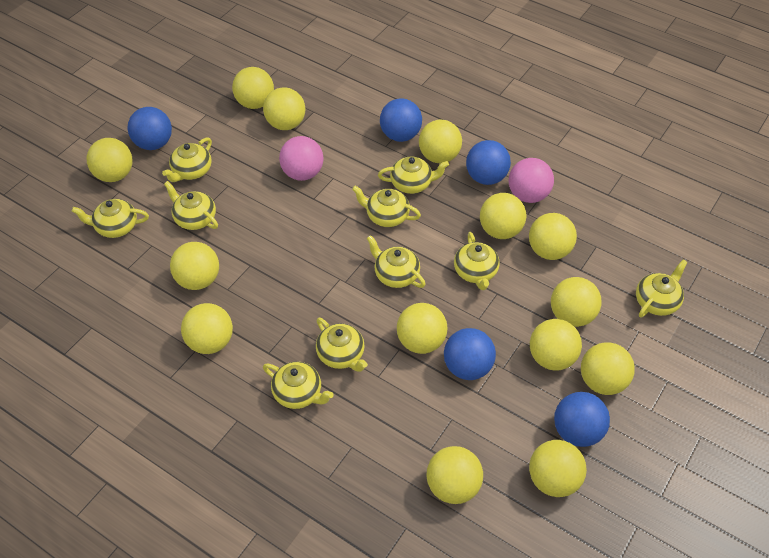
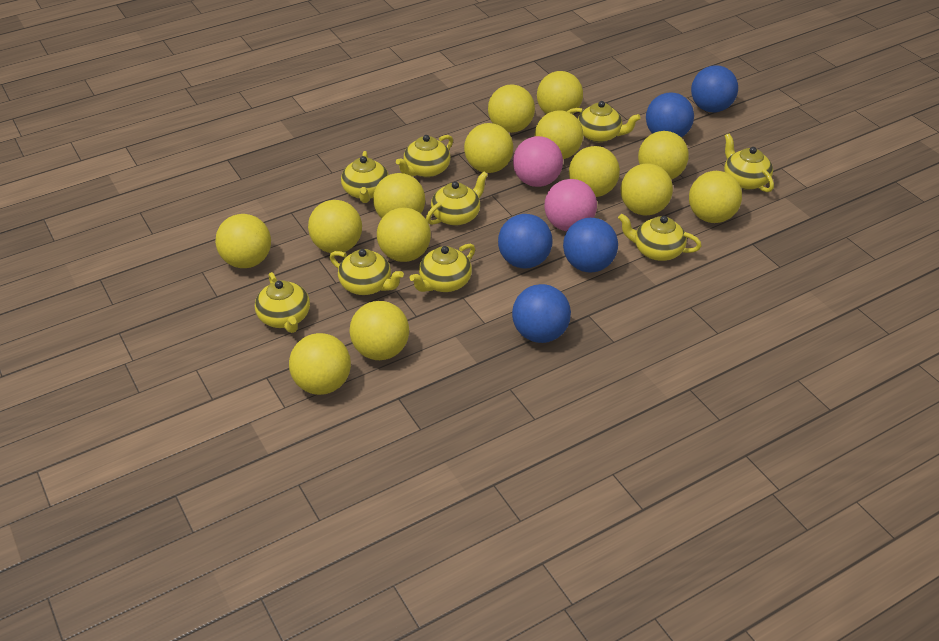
yellow teapot: [72,199,149,238] [162,137,212,182] [164,181,218,230] [263,362,334,409] [316,317,368,372] [352,186,421,227] [367,235,426,288] [378,156,449,194] [454,232,500,290] [636,260,688,318] = 10 -> [255,272,310,333] [330,249,404,295] [341,151,389,203] [396,135,453,177] [410,244,475,292] [426,171,488,226] [567,101,641,142] [618,214,702,261] [724,133,774,192] = 9

